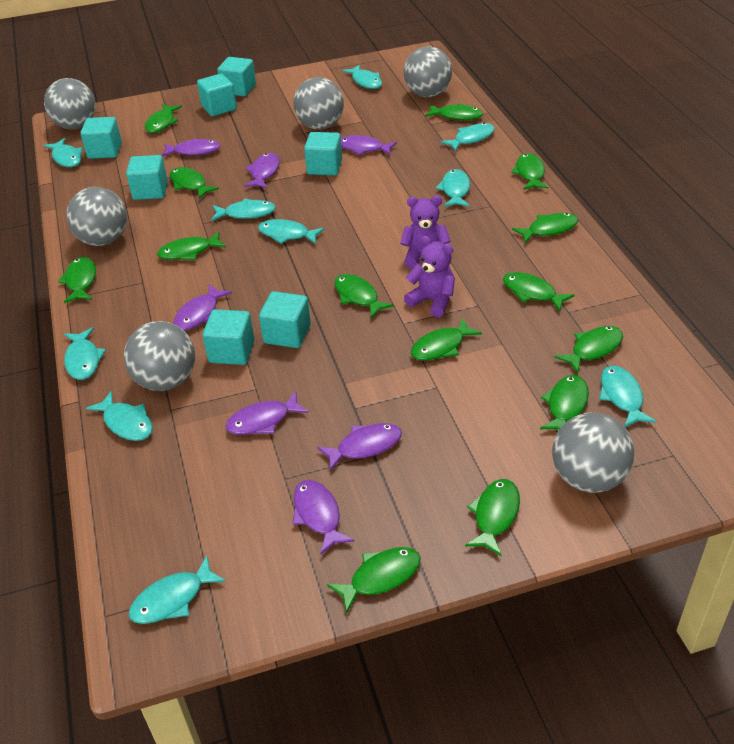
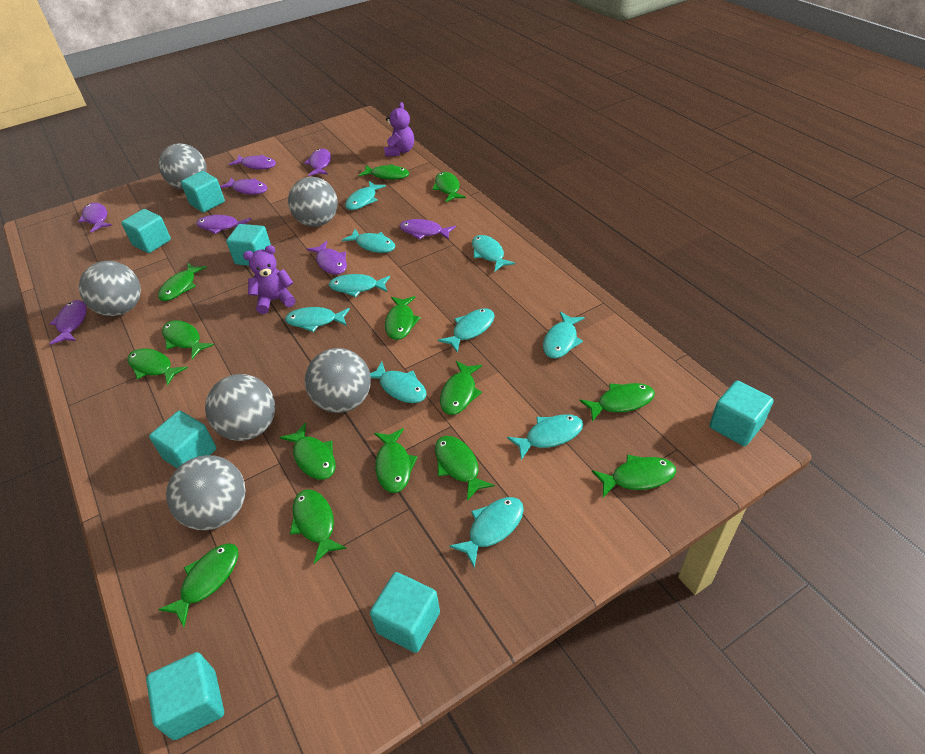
purple fish: [161,138,220,157] [173,284,232,331] [225,392,309,435] [244,153,280,189] [292,480,355,555] [317,423,402,471] [341,135,397,155] = 7 -> [49,300,87,345] [78,203,112,233] [196,215,251,234] [220,177,267,195] [229,155,276,170] [304,149,331,176] [307,241,347,275] [399,219,456,240] = 8

